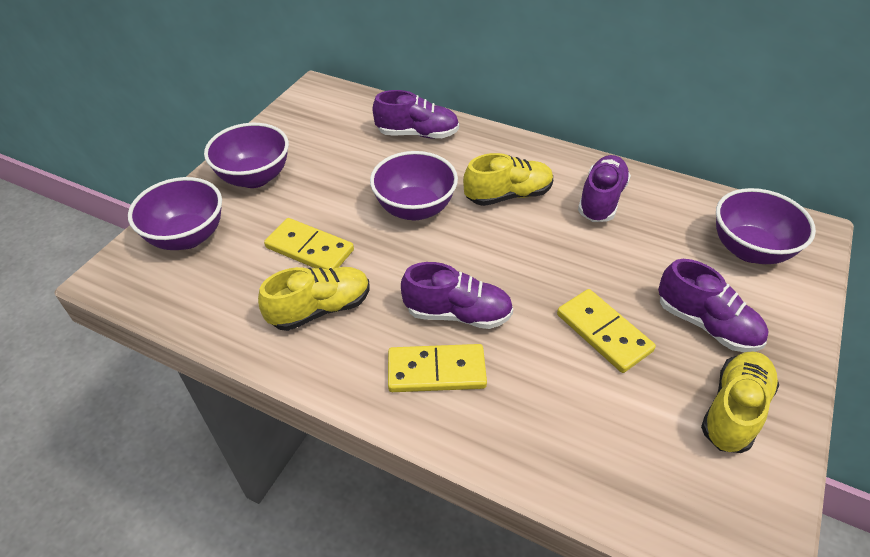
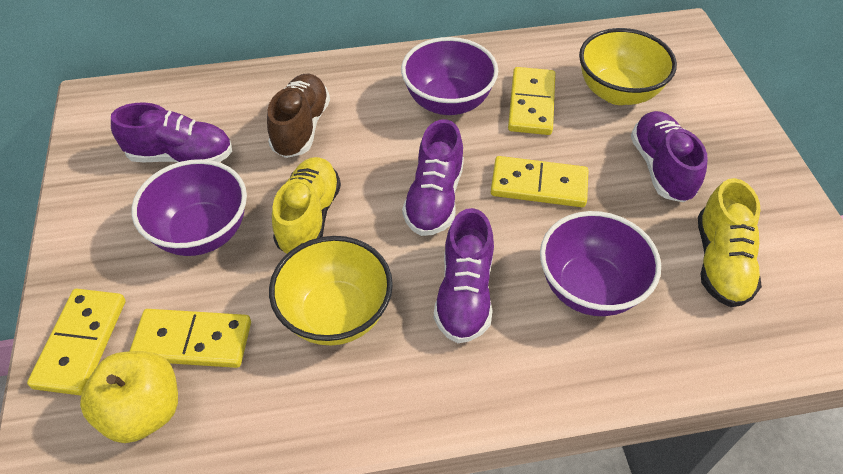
brown shoe: none = 0 -> [267,73,330,158] = 1
purple bowl: [128,177,222,250] [204,123,289,188] [370,151,458,220] [716,188,816,264] = 4 -> [132,159,247,256] [401,37,498,115] [540,211,661,316] = 3
yellow apple: none = 0 -> [80,351,178,443] = 1
yellow bowl: none = 0 -> [269,236,393,345] [579,28,677,105] = 2
yellow domino: [264,218,354,270] [388,344,487,392] [557,289,656,373] = 3 -> [27,289,126,396] [130,309,251,368] [491,156,589,207] [508,67,555,135] = 4
yellow shoe: [258,267,370,331] [463,153,553,206] [701,351,779,453] = 3 -> [272,157,341,254] [698,178,762,307] = 2

